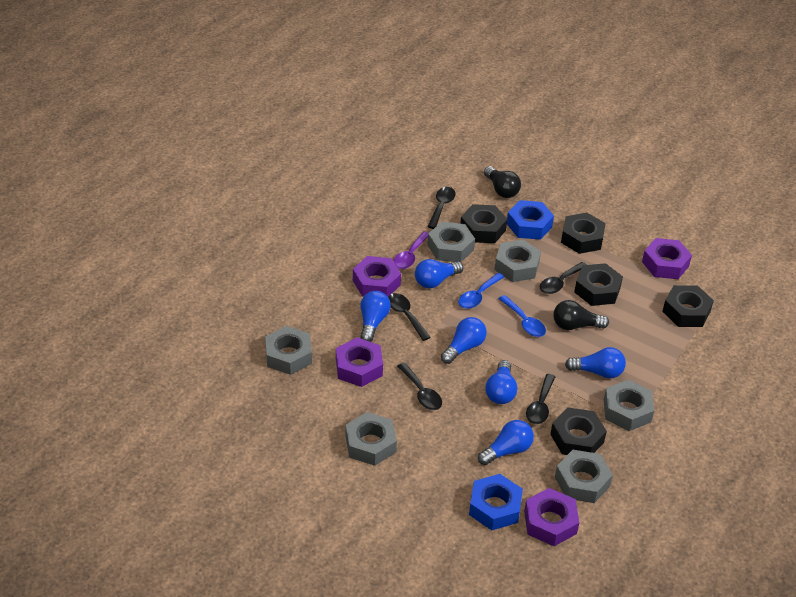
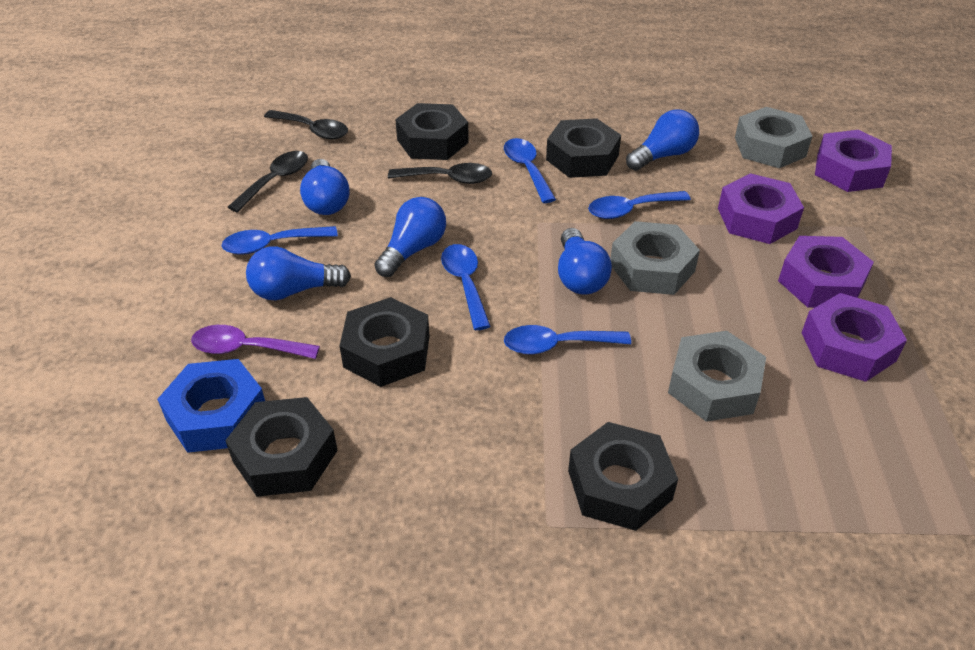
black light bulb: [484,166,521,198] [553,300,609,330] = 2 -> none = 0
black spoon: [388,293,431,341] [397,362,442,410] [427,187,456,229] [526,374,555,424] [540,262,587,294] = 5 -> [228,151,308,213] [264,110,348,139] [388,163,492,184] = 3
blue light bulb: [360,291,391,342] [415,259,463,289] [441,317,487,364] [478,420,534,465] [485,360,517,404] [565,347,626,379] = 6 -> [246,247,351,300] [300,159,349,215] [374,197,446,277] [558,228,612,295] [626,109,699,171] = 5
blue nut: [469,474,523,530] [507,200,554,240] = 2 -> [157,359,265,453] = 1
blue spoon: [459,273,504,309] [499,295,546,337] = 2 -> [222,226,338,255] [441,244,491,330] [504,138,556,203] [504,325,631,354] [588,191,691,219] = 5
grey nut: [265,326,312,375] [346,412,397,466] [427,222,475,262] [495,240,541,282] [555,450,613,503] [604,380,654,431] = 6 -> [610,221,700,295] [668,331,766,422] [735,107,812,168] = 3

